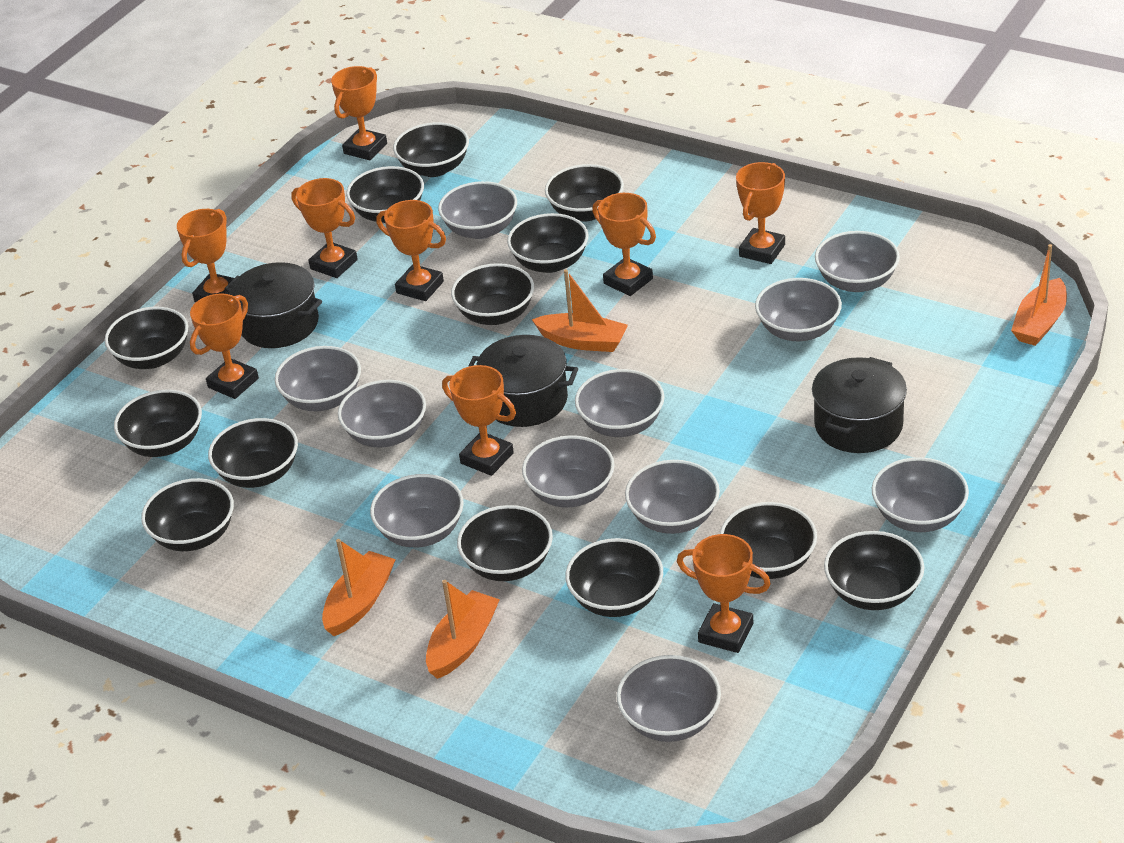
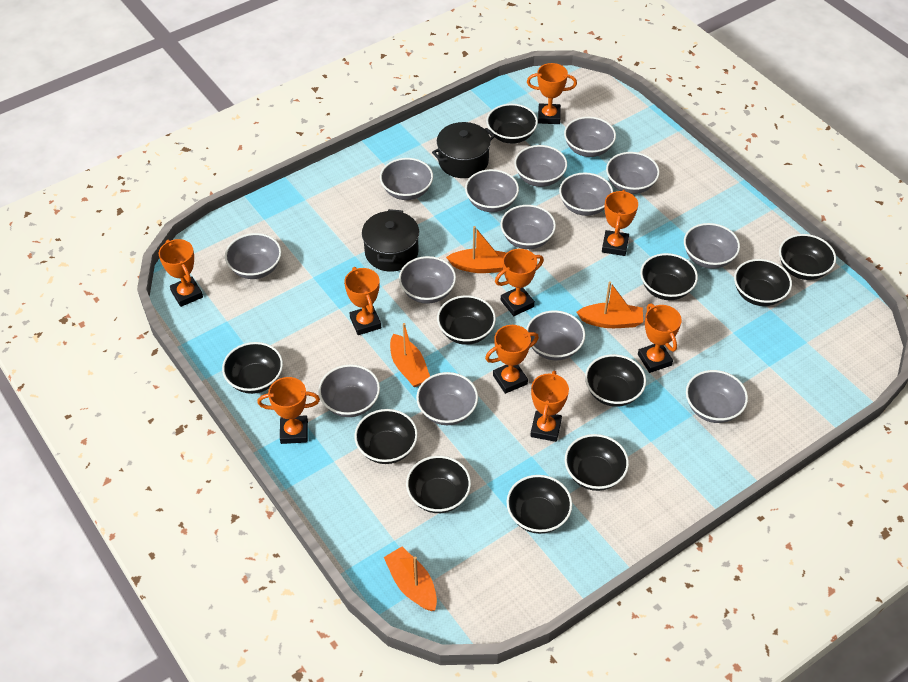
black bowl: [105,307,188,369] [114,389,202,457] [141,478,234,551] [208,418,298,488] [346,166,424,223] [393,122,469,177] [451,263,534,325] [457,505,553,581] [507,213,589,273] [545,164,624,221] [565,538,663,617] [720,502,817,579] [824,531,924,610] = 13 -> [222,342,283,394] [354,409,418,464] [406,456,471,513] [437,295,496,345] [486,104,538,144] [507,475,572,534] [565,434,629,491] [585,354,646,407] [640,253,698,300] [734,259,792,306] [779,234,836,280] = 11
black pot: [224,262,322,348] [468,335,578,427] [812,357,907,453] = 3 -> [362,209,419,272] [432,122,495,178] = 2
grey bowl: [275,346,361,411] [338,380,426,448] [370,474,464,548] [438,181,517,239] [522,436,615,508] [575,369,664,437] [616,655,721,742] [625,460,720,534] [755,278,842,341] [815,231,900,292] [872,457,969,532] = 11 -> [225,233,281,279] [318,364,380,417] [380,158,433,200] [399,256,456,304] [416,372,478,425] [465,169,519,212] [500,205,556,249] [514,145,567,187] [526,310,585,360] [559,173,613,216] [564,116,616,157] [606,152,660,194] [684,223,740,269] [686,370,748,423] = 14

